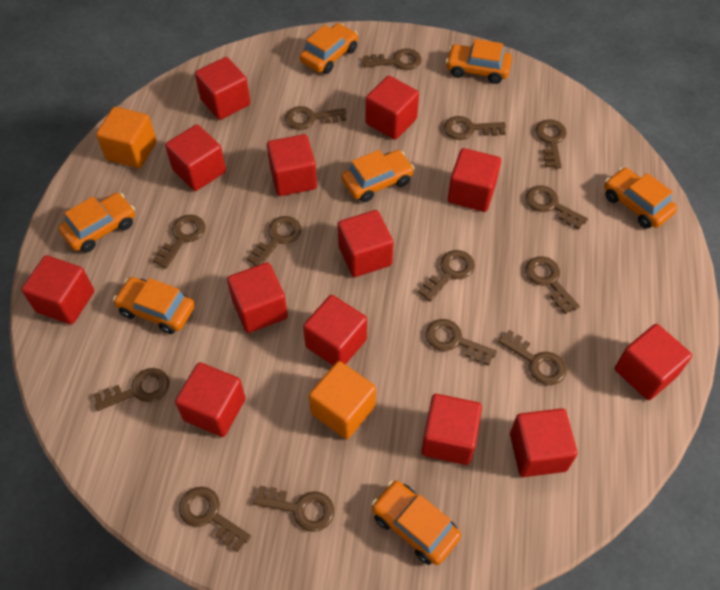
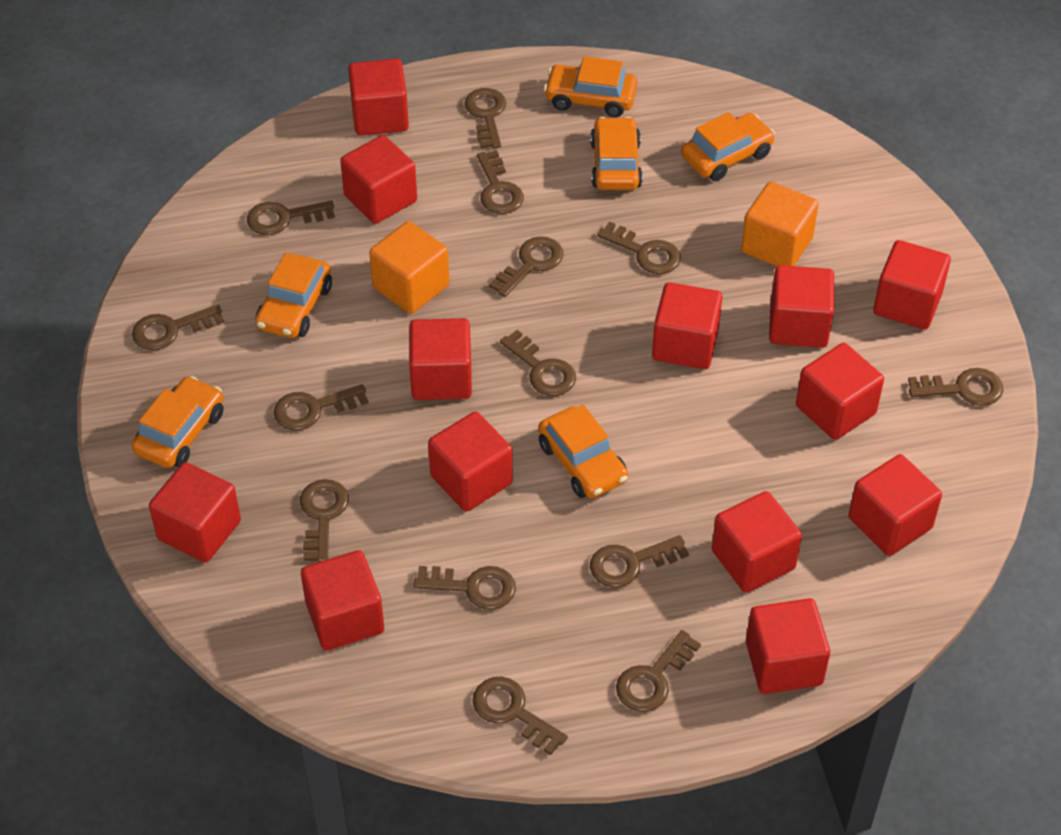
orange car: [58,193,135,253] [113,277,195,334] [300,23,358,74] [341,150,414,202] [371,480,461,565] [446,39,512,84] [604,168,677,229] = 7 -> [132,376,224,468] [255,252,332,338] [538,405,628,498] [544,56,637,117] [590,117,643,190] [681,112,775,181] = 6

